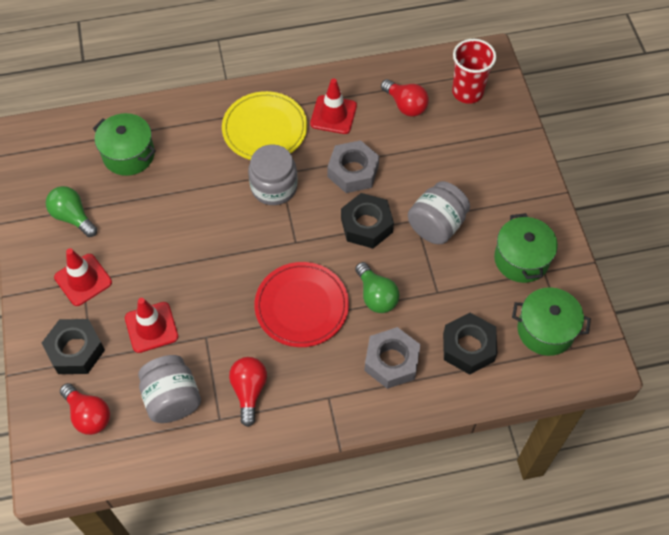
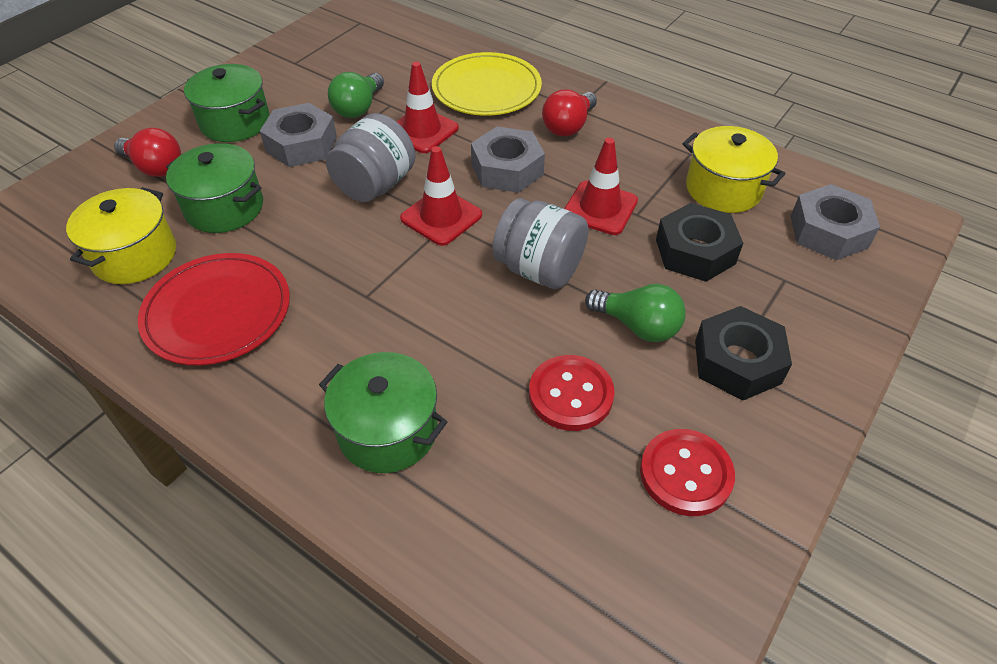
black nut: [42,319,105,374] [341,193,394,248] [443,313,498,375] = 3 -> [656,203,743,282] [695,306,792,401] = 2
grey jar: [138,355,201,423] [248,144,298,205] [408,181,470,244] = 3 -> [326,113,415,202] [492,198,588,289] = 2
grey nut: [328,140,379,193] [364,327,421,389] = 2 -> [260,103,337,167] [471,126,545,193] [790,184,880,260] = 3
red button: none = 0 -> [529,355,615,431] [640,429,735,516] = 2
red cup: [452,39,496,104] = 1 -> none = 0
red light bulb: [60,383,110,435] [229,357,267,427] [381,79,429,117] = 3 -> [114,128,181,177] [542,89,597,136] = 2
yellow pot: none = 0 -> [66,187,176,284] [682,126,786,213] = 2

